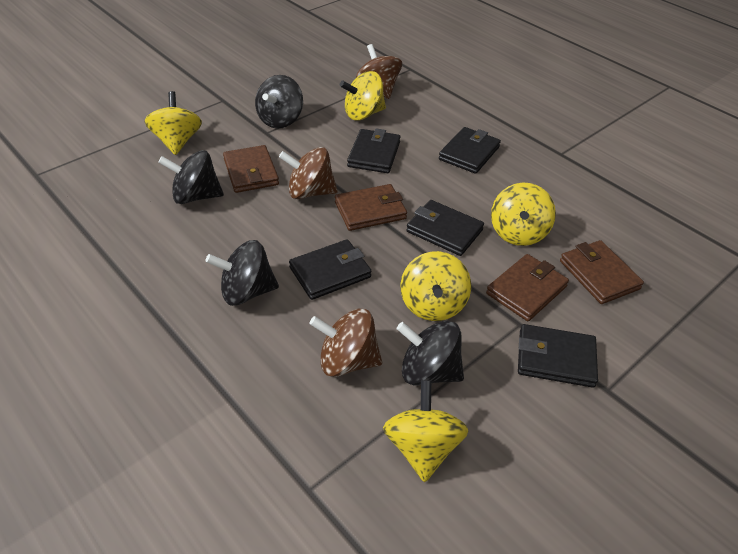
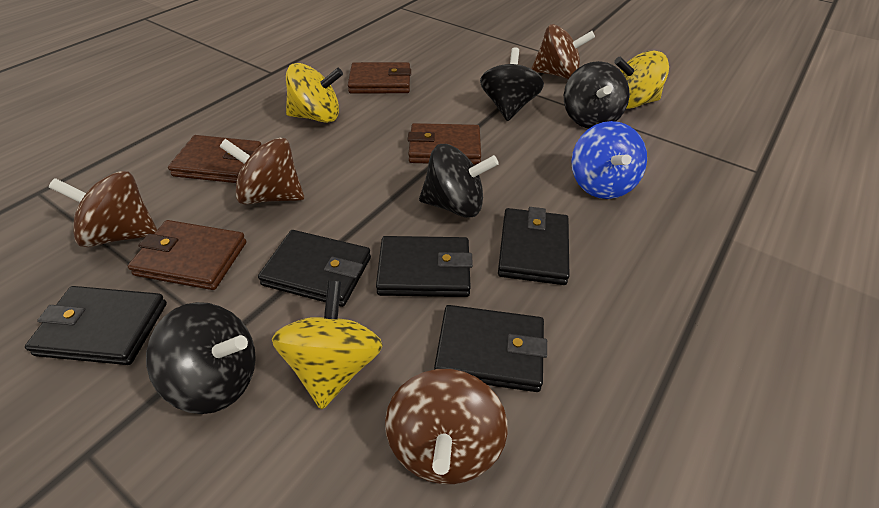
blue spinning top: none = 0 -> [571,121,647,199] = 1
brown spinning top: [279,147,338,199] [309,309,382,377] [356,44,402,99] = 3 -> [49,171,157,247] [220,138,304,204] [385,369,508,484] [531,24,595,79] = 4
yellow spinning top: [144,91,202,155] [340,71,386,120] [383,380,468,482] [400,251,471,321] [491,183,556,246] = 5 -> [272,281,383,409] [286,63,343,123] [614,51,669,109] = 3

